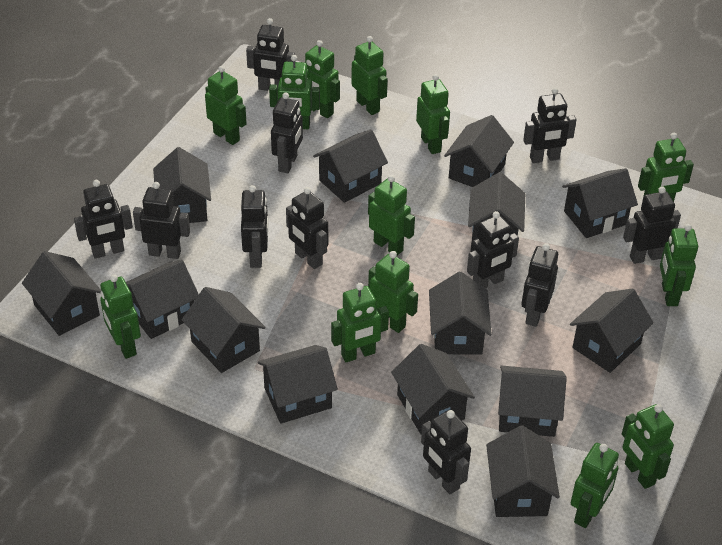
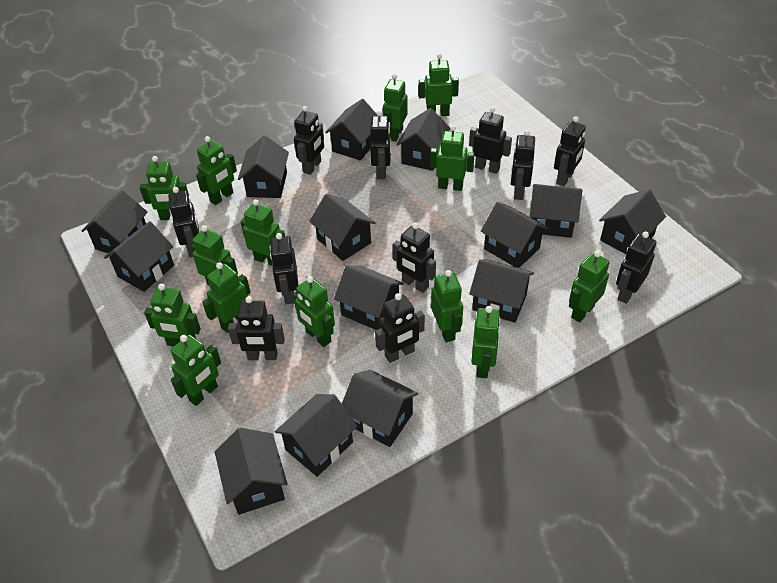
green robot: [100,274,141,359] [205,66,247,145] [269,55,320,129] [305,40,340,118] [331,283,389,362] [351,36,388,115] [368,175,415,255] [368,251,418,333] [416,74,450,154] [571,443,619,528] [622,404,674,489] [638,133,694,202] [660,224,698,306] = 13 -> [140,156,189,220] [144,284,201,347] [171,335,221,406] [192,225,238,285] [196,136,237,205] [202,262,251,333] [241,199,285,266] [293,276,335,347] [383,74,408,142] [419,54,459,116] [430,125,475,191] [431,270,463,342] [471,306,501,378] [569,250,610,323] = 14

